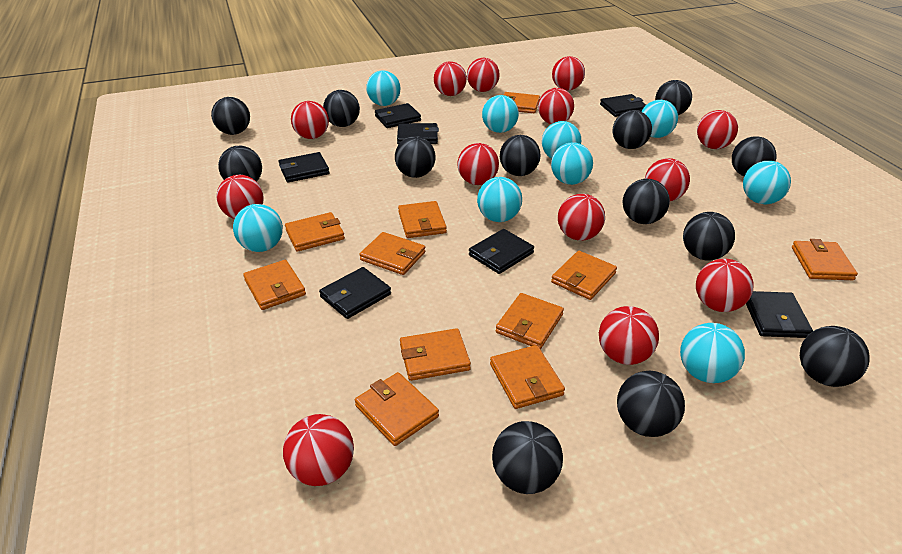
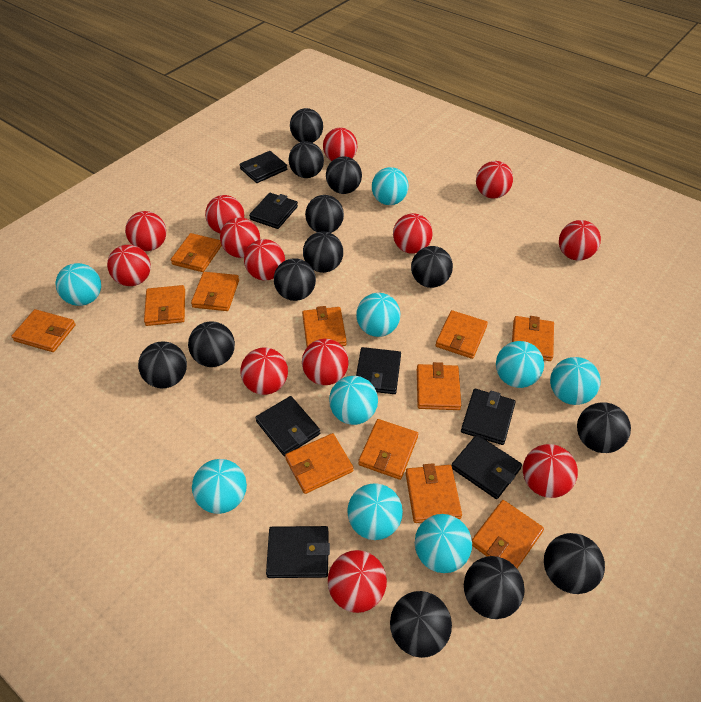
orange wallet: [243,260,306,310] [285,212,345,252] [355,372,439,446] [359,232,425,275] [398,201,447,238] [400,328,471,381] [490,345,565,409] [496,293,564,349] [504,92,540,113] [551,251,617,300] [792,239,858,280] = 11 -> [11,309,76,352] [144,285,185,326] [171,233,222,272] [191,272,239,311] [285,433,354,494] [302,306,347,347] [358,419,418,480] [405,463,462,523] [417,362,461,410] [435,310,488,359] [472,500,544,568] [512,316,554,361] = 12

